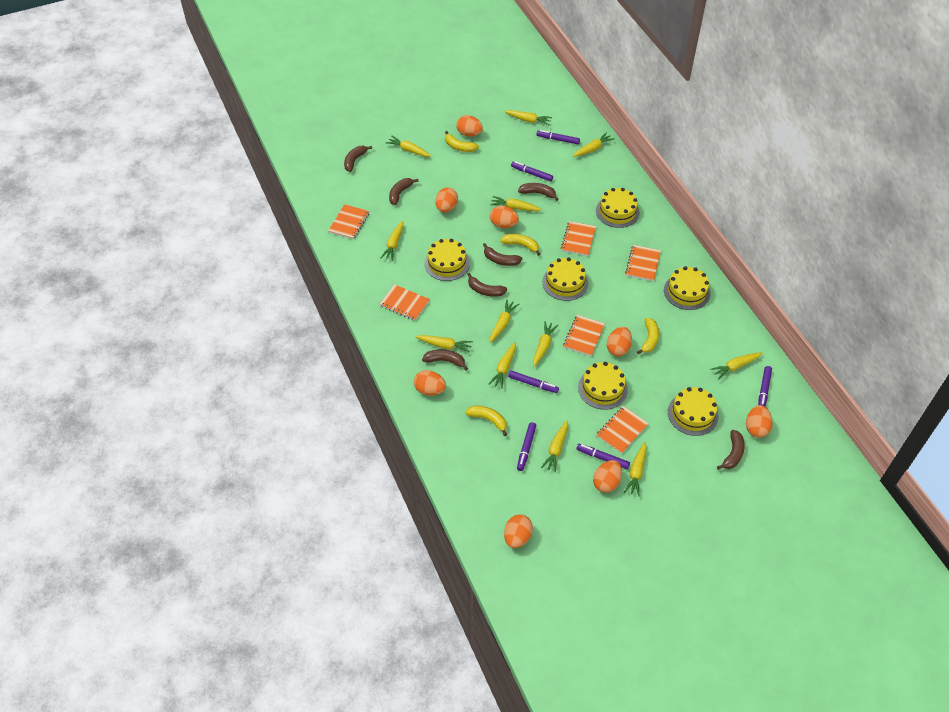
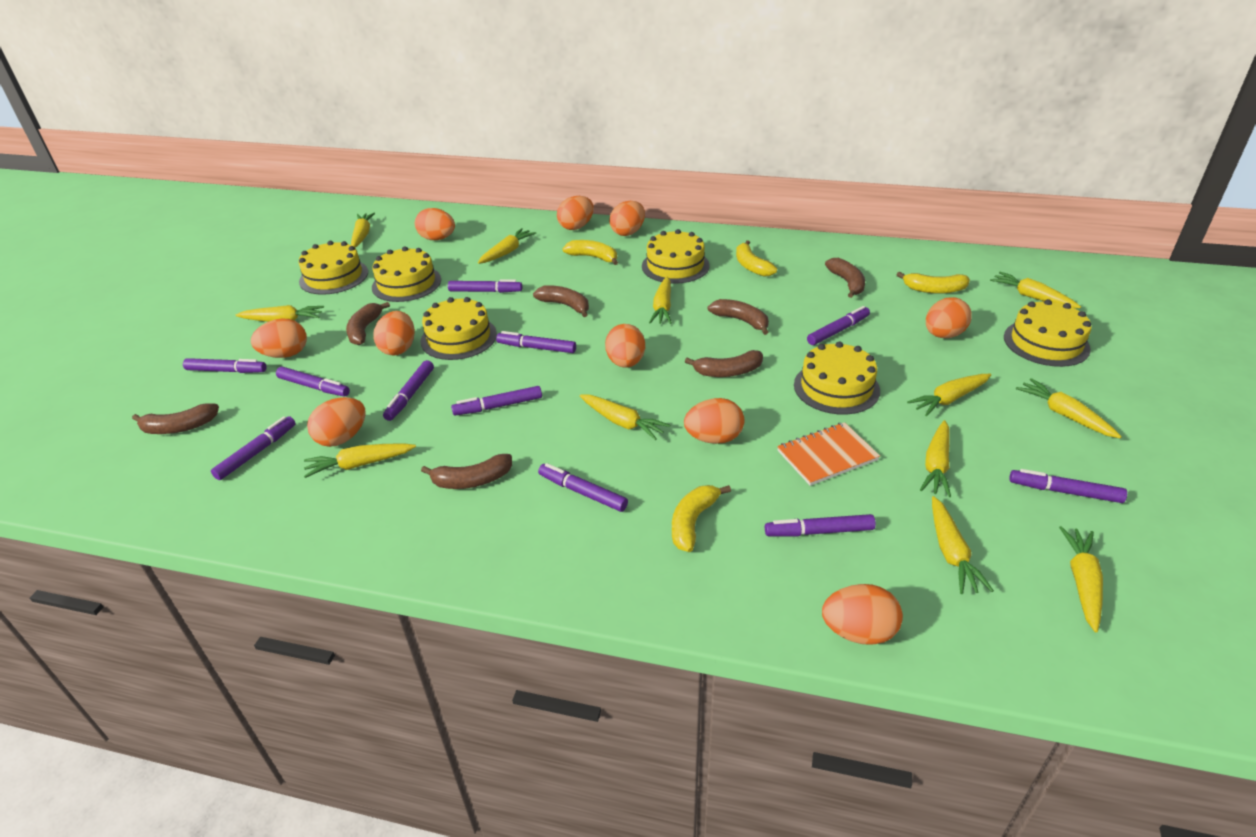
orange egg: [414,370,446,396] [435,187,458,213] [456,115,483,137] [490,206,519,228] [504,514,533,548] [593,460,622,493] [607,327,632,356] [746,405,773,438] = 8 -> [251,318,307,358] [307,397,366,447] [373,311,415,356] [415,208,455,240] [557,196,594,230] [605,324,645,368] [609,201,645,236] [684,398,744,444] [822,584,903,645] [926,297,972,338] = 10
orange notebook: [328,204,369,240] [380,284,430,321] [561,221,596,256] [563,315,605,356] [596,406,649,454] [625,245,661,281] = 6 -> [777,422,880,486] = 1
purple marker: [508,370,559,393] [511,161,553,182] [517,422,536,471] [537,130,580,144] [576,444,630,469] [758,366,772,406] = 6 -> [183,358,267,373] [211,416,296,480] [276,367,350,397] [383,360,434,421] [448,279,522,293] [451,386,542,416] [496,331,576,353] [538,463,628,512] [765,514,876,536] [807,306,870,345] [1009,469,1127,503] = 11

